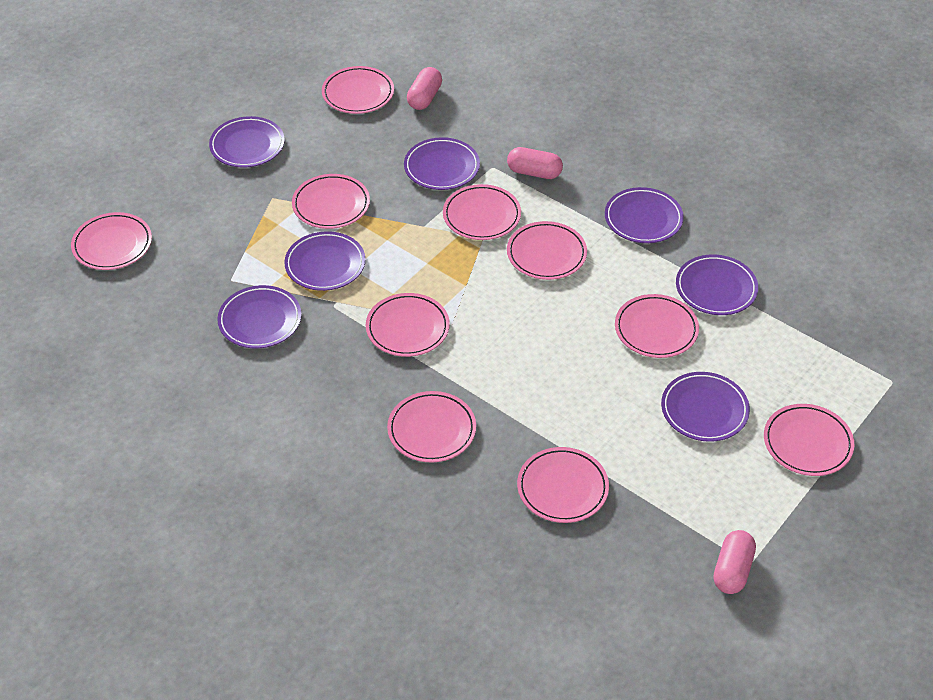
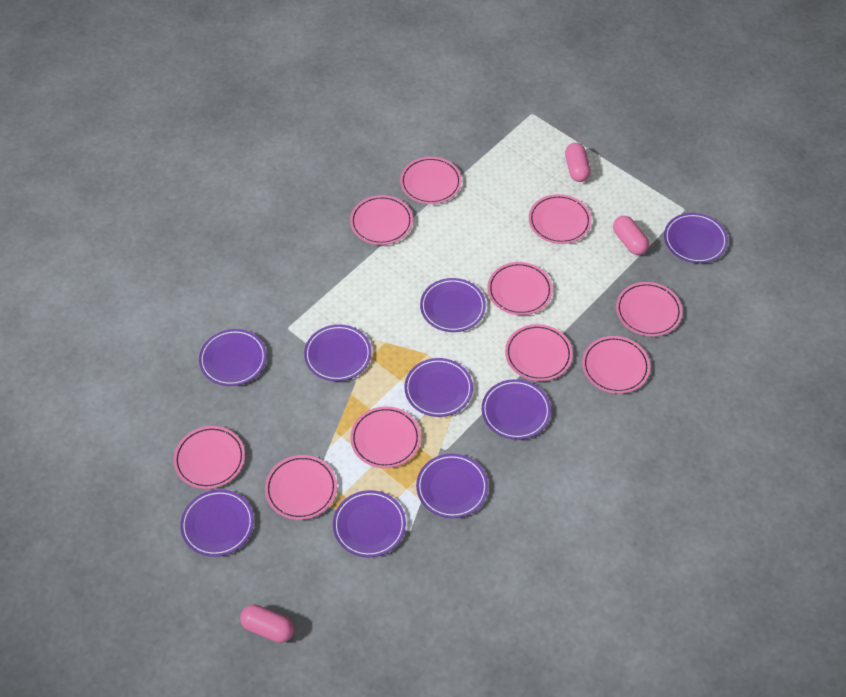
purple plate: [209,116,285,168] [217,285,302,348] [284,231,366,291] [404,137,480,190] [605,187,684,243] [661,372,750,442] [676,255,758,315] = 7 -> [180,489,254,557] [199,329,267,386] [304,324,372,381] [333,490,406,557] [404,358,473,417] [416,453,488,518] [420,278,486,332] [482,379,551,440] [664,213,728,263] = 9

